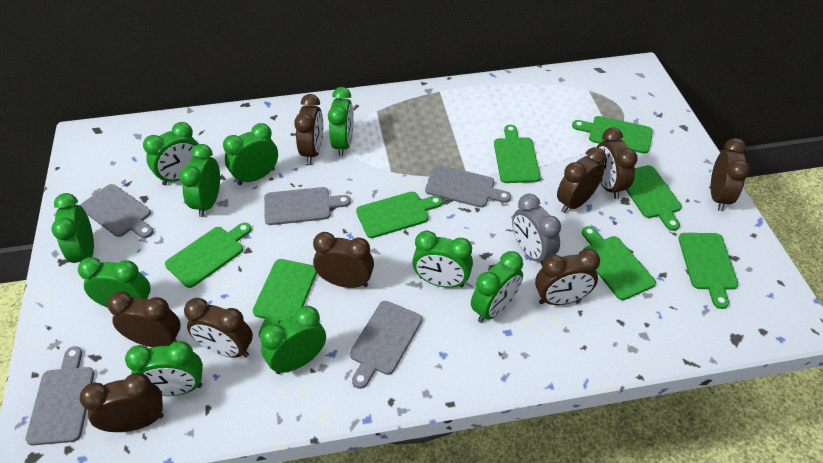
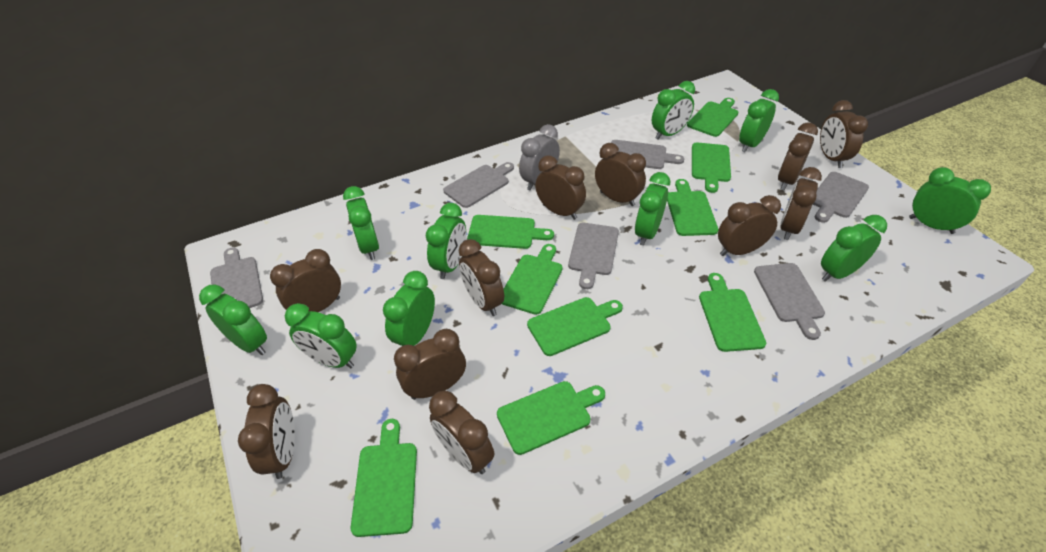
brown clock: [80,373,164,432] [107,292,180,347] [184,298,253,358] [294,94,324,164] [313,232,374,288] [535,249,600,305] [557,147,606,213] [597,128,638,199] [711,138,750,211] = 9 -> [238,384,295,479] [270,249,341,312] [394,329,466,400] [429,391,494,474] [458,239,504,316] [535,155,586,220] [595,143,646,206] [718,195,781,256] [778,122,818,190] [780,167,822,240] [820,100,868,168] = 11
green cutting board: [165,223,252,288] [253,259,317,337] [356,192,443,238] [494,125,541,183] [572,116,653,154] [582,226,656,300] [626,165,682,231] [678,233,738,309] = 8 -> [351,419,417,537] [467,215,554,249] [497,381,605,455] [502,244,562,315] [527,297,623,356] [667,179,718,236] [687,98,738,137] [692,142,731,193] [699,273,766,352] = 9
grey cutting board: [26,346,94,445] [80,184,153,238] [264,187,351,225] [350,301,422,389] [425,165,511,208] = 5 -> [210,247,263,308] [443,162,514,208] [568,223,619,289] [611,140,684,169] [754,263,825,340] [813,172,869,223] = 6

